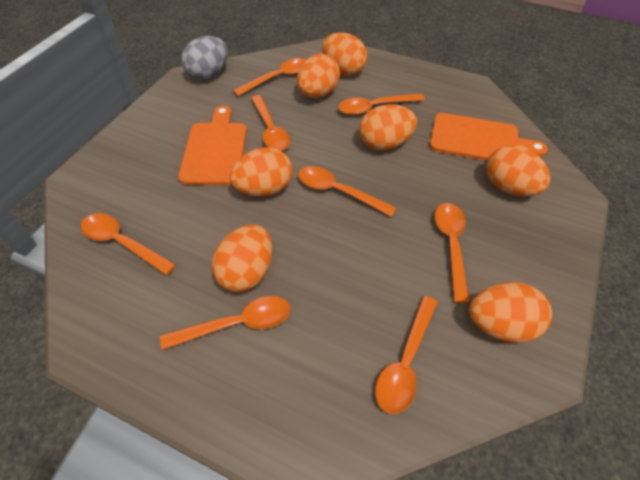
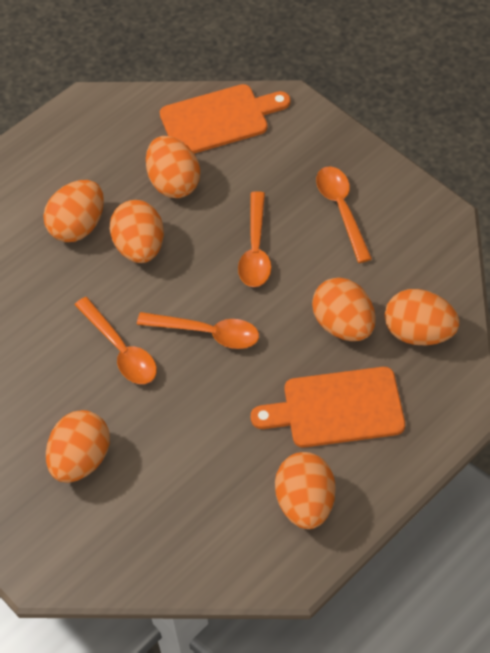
grey egg: [181,36,228,80] = 1 -> none = 0
orange spoon: [81,213,176,275] [160,296,290,350] [233,58,306,96] [251,95,290,151] [298,166,397,217] [338,93,425,115] [375,296,438,414] [435,203,469,303] = 8 -> [75,297,157,384] [137,312,259,349] [238,191,271,287] [316,166,372,263] = 4

